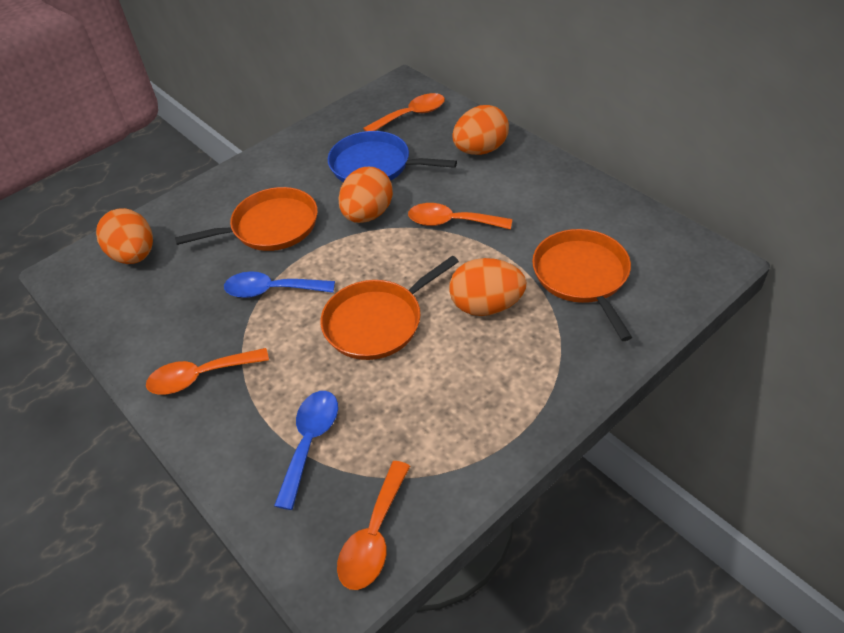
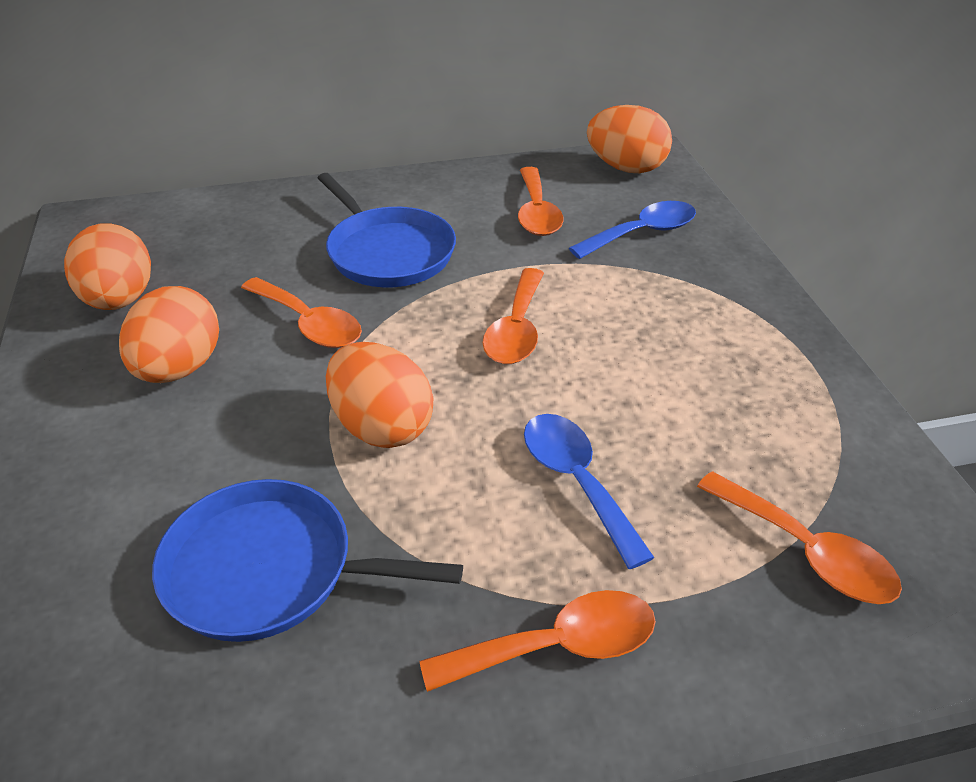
blue pan: [328,131,457,182] = 1 -> [152,479,463,642] [318,173,456,287] = 2
orange pan: [175,187,318,251] [320,255,459,360] [532,229,632,341] = 3 -> none = 0
orange spoon: [146,348,269,395] [337,461,410,590] [363,93,445,131] [408,203,512,230] = 4 -> [241,277,362,348] [420,590,656,692] [483,268,544,364] [518,167,564,236] [697,471,902,604] = 5

